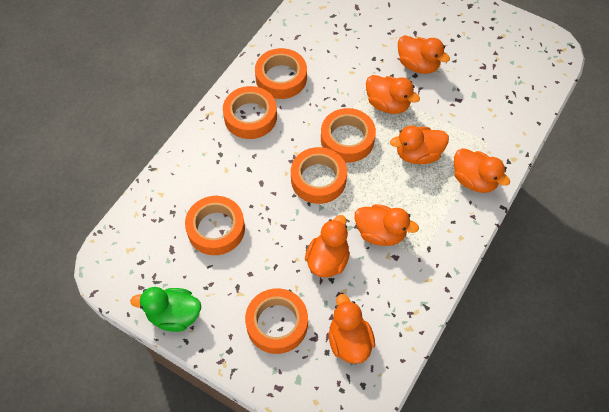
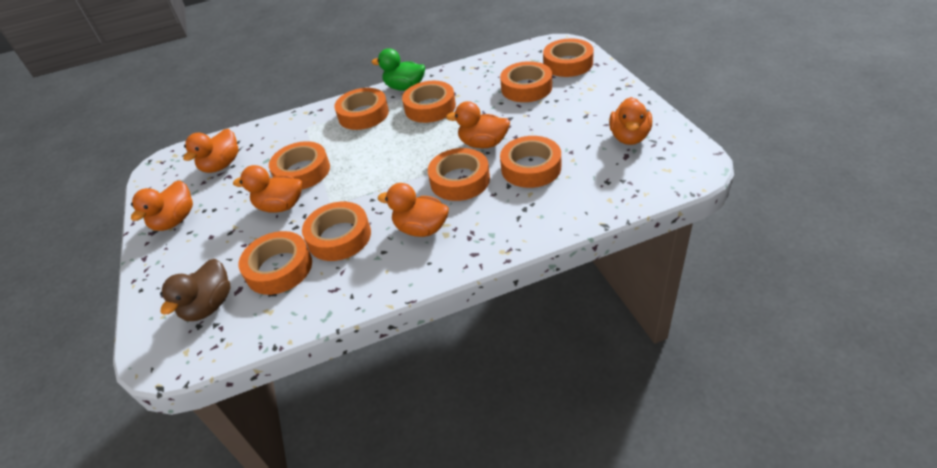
brown duck: none = 0 -> [160,259,231,321] = 1
orange duck: [305,215,350,277] [328,294,375,364] [354,204,419,246] [366,75,420,114] [390,125,449,164] [398,35,450,74] [454,148,510,193] = 7 -> [131,180,193,231] [183,129,239,173] [233,165,302,213] [378,183,449,237] [446,101,510,148] [609,97,652,145] = 6
orange tape: [185,196,245,255] [223,86,277,139] [245,288,308,354] [255,48,307,99] [291,147,347,204] [321,108,376,162] = 6 -> [239,231,312,295] [269,141,330,189] [302,202,371,261] [334,88,389,130] [402,81,456,123] [428,148,490,201] [500,61,552,102] [500,136,561,188] [543,38,594,77] = 9

